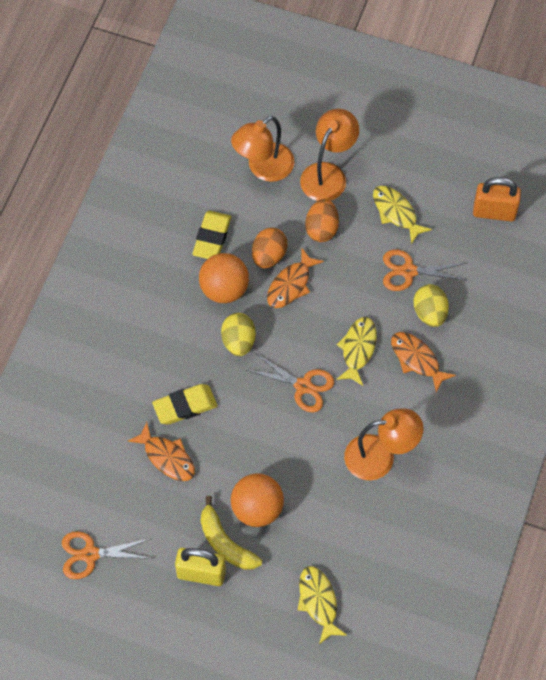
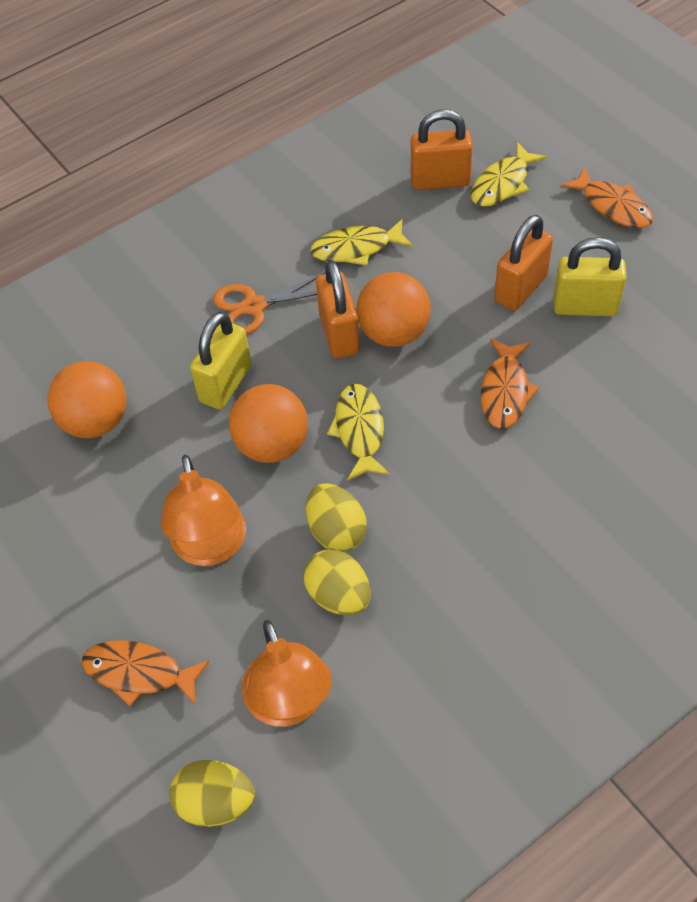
orange ball: [199,253,249,303] [231,473,284,527] = 2 -> [47,361,127,438] [229,384,308,463] [356,272,431,347] = 3
orange egg: [252,228,288,268] [305,199,339,242] = 2 -> none = 0
orange lamp: [231,116,294,182] [300,109,359,201] [344,408,423,480] = 3 -> [161,455,246,566] [242,620,332,727] = 2
orange padlock: [473,177,521,221] = 1 -> [316,260,360,359] [411,109,473,190] [494,215,553,311] = 3
orange scissors: [62,531,153,579] [247,353,334,412] [383,250,467,291] = 3 -> [213,272,326,335] = 1
yellow banana: [201,496,262,570] = 1 -> none = 0
yellow egg: [221,313,256,356] [414,284,449,327] = 2 -> [169,760,255,827] [303,549,371,616] [306,483,367,552] = 3
yellow eraser: [152,384,217,424] [192,211,231,259] = 2 -> none = 0
yellow padlock: [175,548,226,586] = 1 -> [190,312,252,409] [553,237,626,316] = 2

